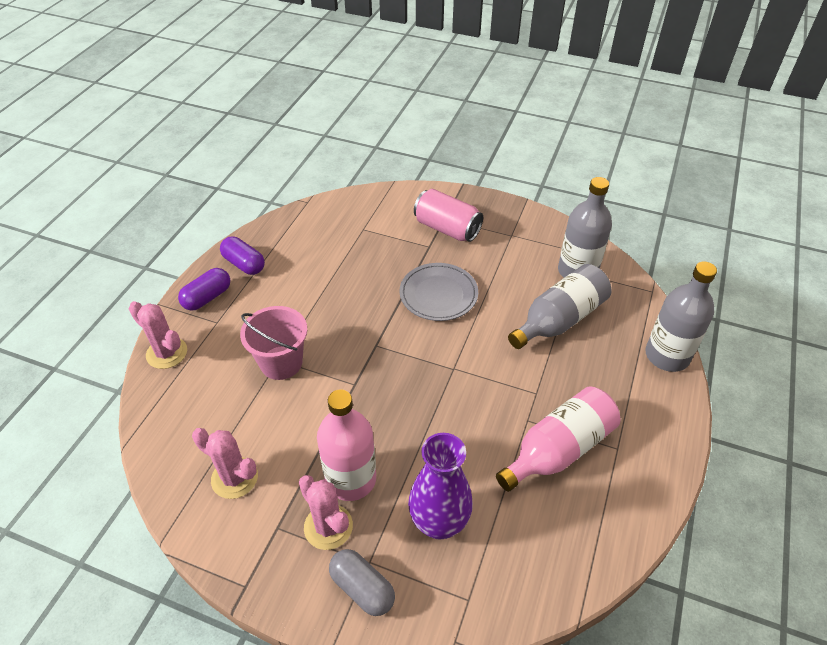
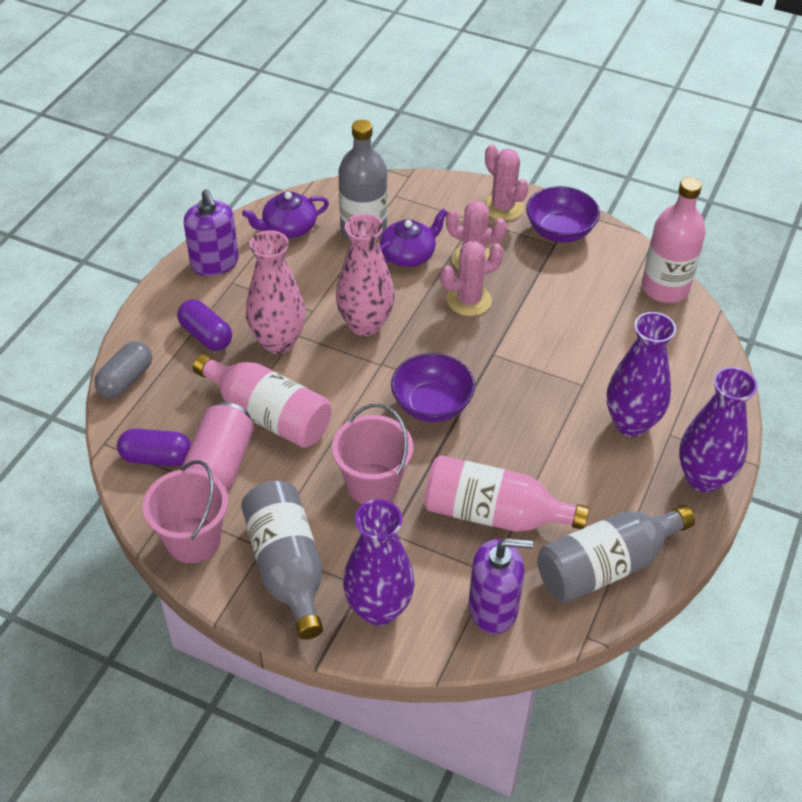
grey plate: [399,263,478,321] = 1 -> none = 0
pink bottle: [317,389,376,501] [496,386,620,492] = 2 -> [193,354,332,448] [424,455,589,532] [642,177,706,303] = 3
pink bucket: [240,306,307,380] = 1 -> [143,460,228,563] [332,404,413,504] = 2
pink vase: none = 0 -> [246,230,306,354] [336,214,395,337] = 2
purple bowl: none = 0 -> [391,353,475,422] [526,186,600,242] = 2
purple soap dispenser: none = 0 -> [184,189,239,276] [469,538,533,634] = 2
purple teapot: none = 0 -> [242,191,329,238] [380,209,448,267] = 2
purple vase: [408,433,473,540] = 1 -> [343,499,415,626] [607,312,676,437] [679,367,758,493] = 3

